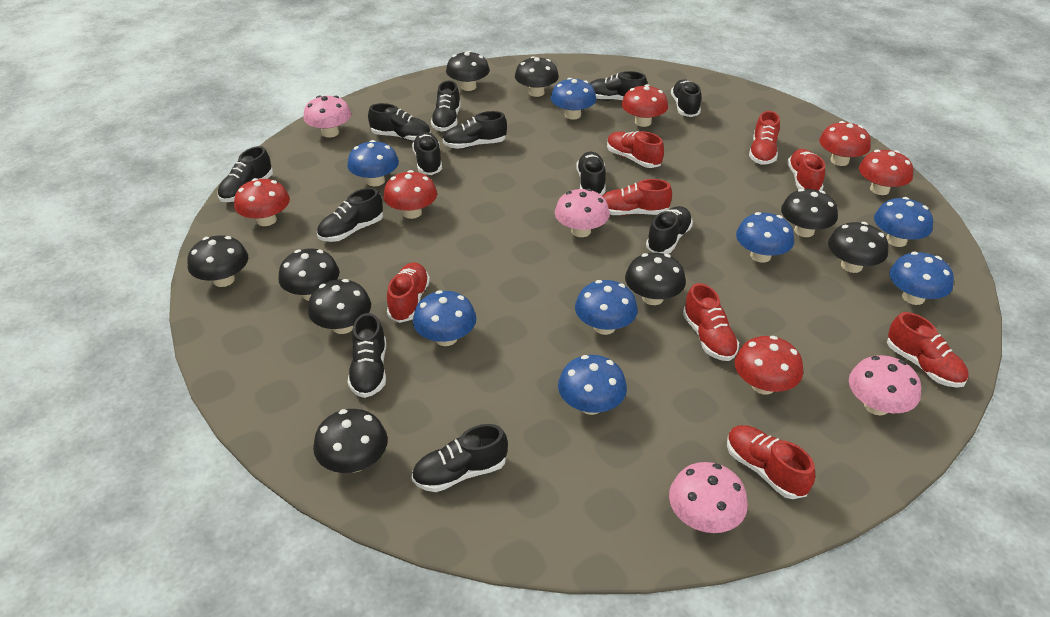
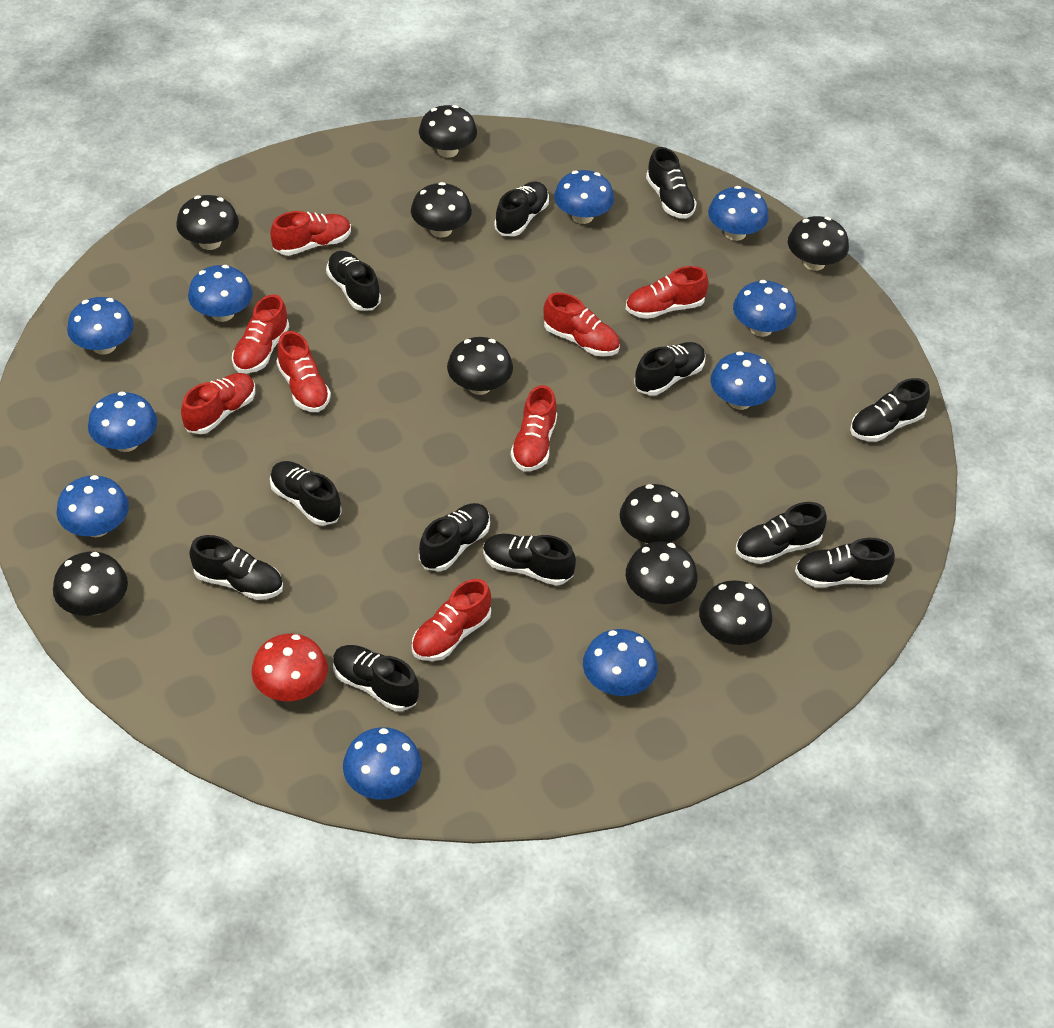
blue mushroom: [347,140,399,186] [413,290,476,346] [551,78,596,120] [558,355,627,415] [575,280,638,335] [736,212,794,263] [874,197,933,247] [889,252,954,305] = 8 -> [56,475,129,537] [67,297,134,355] [88,392,157,452] [188,265,253,322] [343,727,422,800] [554,170,614,224] [583,629,658,696] [708,186,769,241] [710,351,776,410] [733,280,796,337] = 10
pink mushroom: [303,95,351,138] [555,188,610,237] [669,462,748,533] [849,355,921,416] = 4 -> none = 0
red mushroom: [234,178,290,226] [383,170,437,219] [622,84,668,127] [735,336,803,395] [819,121,871,166] [859,149,913,195] = 6 -> [251,634,328,701] = 1

